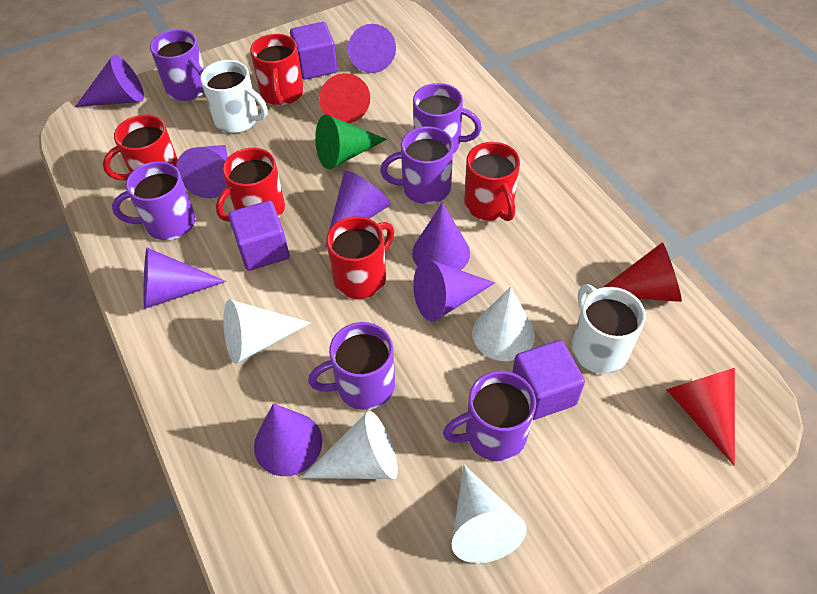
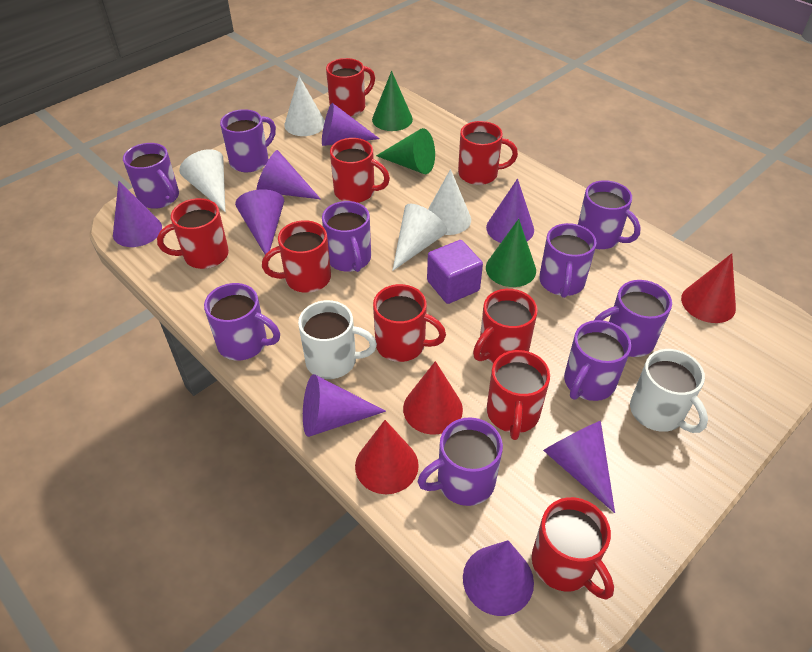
green cone: [315,114,387,169] = 1 -> [372,71,413,131] [376,128,435,174] [486,219,536,287] = 3
purple cube: [228,200,289,271] [290,22,338,80] [512,340,585,420] = 3 -> [427,240,483,304] = 1
purple mug: [112,161,195,240] [150,30,205,101] [308,322,395,410] [380,126,453,204] [413,83,482,154] [443,371,536,461] = 6 -> [123,143,179,209] [204,283,280,360] [220,109,276,172] [322,201,371,272] [418,417,503,506] [539,223,597,298] [564,320,631,401] [578,180,641,249] [594,280,672,357] = 9
red mug: [103,115,178,180] [216,148,285,222] [250,34,304,105] [326,216,394,299] [464,142,520,221] = 5 -> [157,198,229,269] [262,220,331,293] [326,58,375,116] [330,138,390,203] [373,284,446,362] [458,121,518,185] [473,289,538,364] [487,350,550,440] [532,497,614,600] = 9

